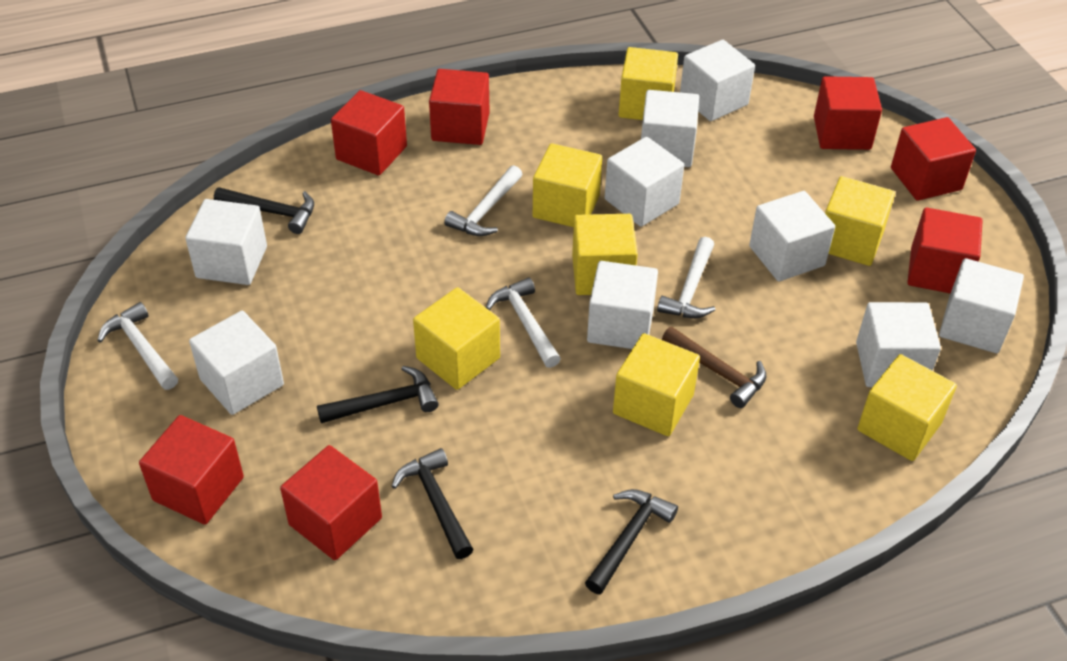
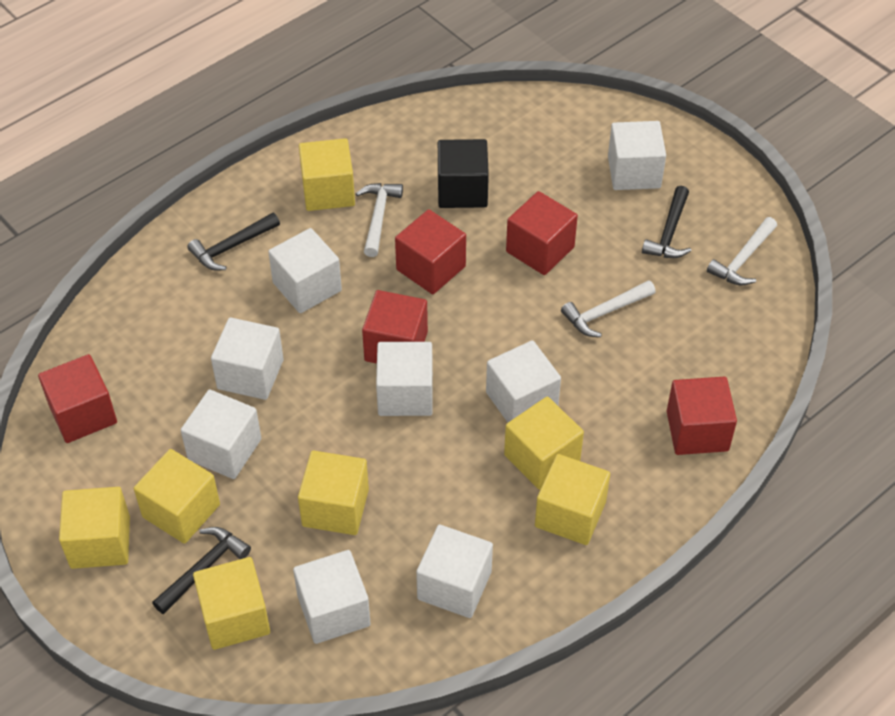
black cube: none = 0 -> [438,139,489,208] = 1
black hammer: [214,187,314,234] [317,366,439,423] [392,448,474,559] [585,489,678,594] = 4 -> [152,527,251,614] [187,213,280,271] [642,186,692,258] = 3
brown hammer: [662,327,766,408] = 1 -> none = 0
red cube: [139,415,244,525] [280,445,382,560] [331,90,407,175] [429,69,490,145] [814,76,882,150] [891,117,976,201] [907,207,983,293] = 7 -> [38,354,117,443] [362,290,428,364] [395,209,466,294] [506,191,578,275] [667,377,737,455] = 5
white cube: [185,199,267,285] [189,311,284,415] [587,261,658,349] [605,137,684,227] [641,90,699,167] [680,40,755,121] [749,191,835,282] [856,302,941,387] [939,258,1024,353] = 9 -> [181,390,261,479] [211,317,284,400] [268,228,342,313] [293,550,371,644] [376,342,433,416] [416,525,493,618] [486,340,561,422] [608,121,666,190] = 8
white hammer: [97,302,178,390] [444,165,523,236] [486,277,561,368] [657,237,716,318] = 4 -> [356,183,403,257] [561,280,656,337] [707,217,777,286] = 3

